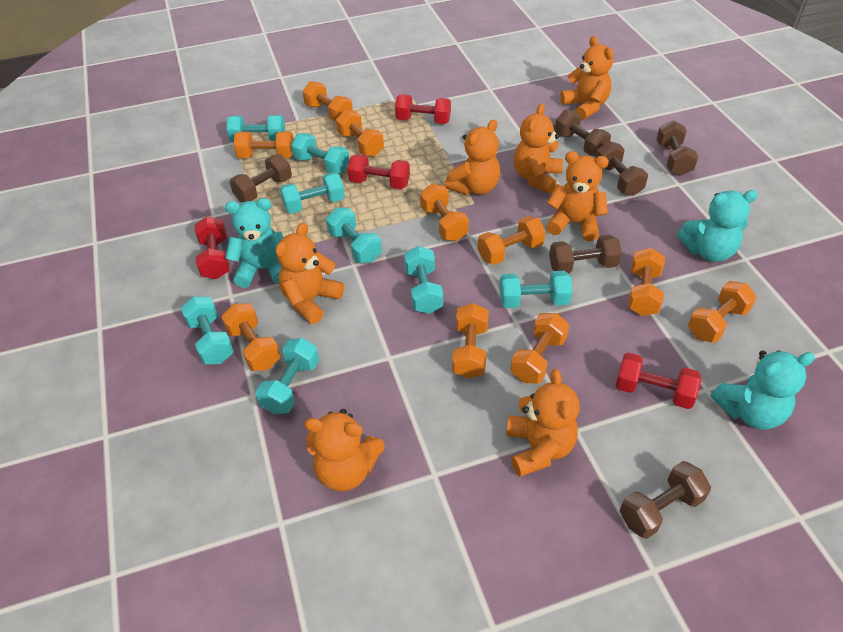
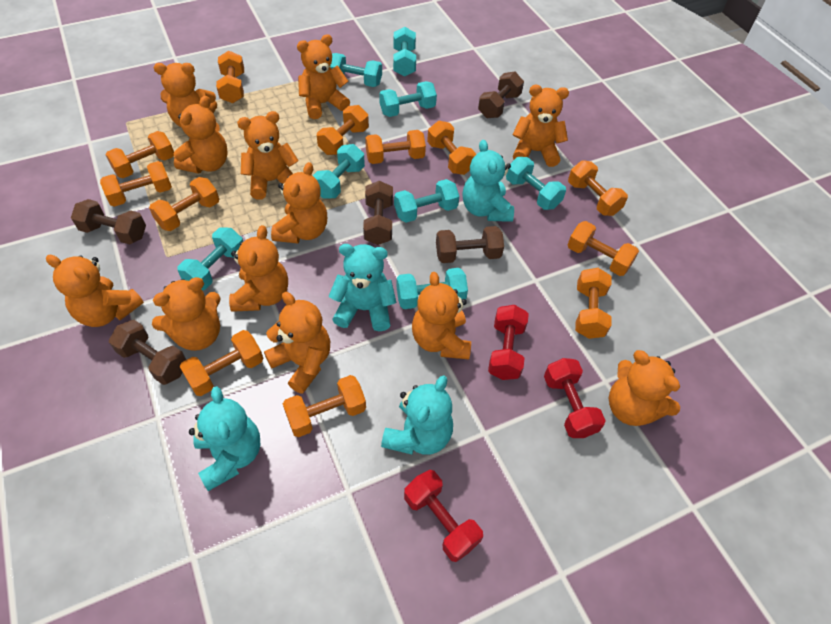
brown dumbbell: [230,154,292,202] [549,235,622,274] [554,109,611,156] [596,141,648,196] [620,461,711,539] [656,120,698,176] = 6 -> [71,199,146,245] [109,320,186,385] [363,181,393,245] [436,226,504,263] [478,72,524,118] = 5
orange dumbbell: [221,304,281,371] [234,131,294,158] [302,81,353,122] [336,110,384,157] [420,184,469,241] [452,303,489,379] [478,216,546,265] [510,313,569,384] [628,248,665,316] [688,281,757,343] = 10 -> [100,161,172,207] [105,131,174,178] [149,177,219,231] [180,330,263,396] [216,51,244,103] [283,375,366,437] [317,105,369,155] [365,130,426,164] [427,121,476,175] [568,160,628,216] [568,221,639,276] [575,268,611,339] = 12
orange teddy bear: [276,223,344,324] [304,409,385,491] [445,120,500,195] [506,369,579,477] [514,104,563,194] [546,151,608,241] [560,36,613,120] = 7 -> [46,255,144,327] [152,277,221,351] [154,63,217,127] [173,96,228,174] [229,225,288,312] [237,111,299,200] [264,292,330,394] [271,162,327,243] [297,34,350,119] [412,272,471,360] [512,85,569,167] [609,350,680,426] = 12
red dumbbell: [194,216,230,279] [348,154,410,189] [395,94,451,124] [616,353,701,409] = 4 -> [404,470,483,562] [488,305,529,380] [544,358,606,438] = 3
turquoise teddy bear: [225,198,284,288] [677,190,758,262] [711,350,815,430] = 3 -> [189,386,260,491] [328,244,397,331] [381,375,453,455] [463,140,514,222] = 4

